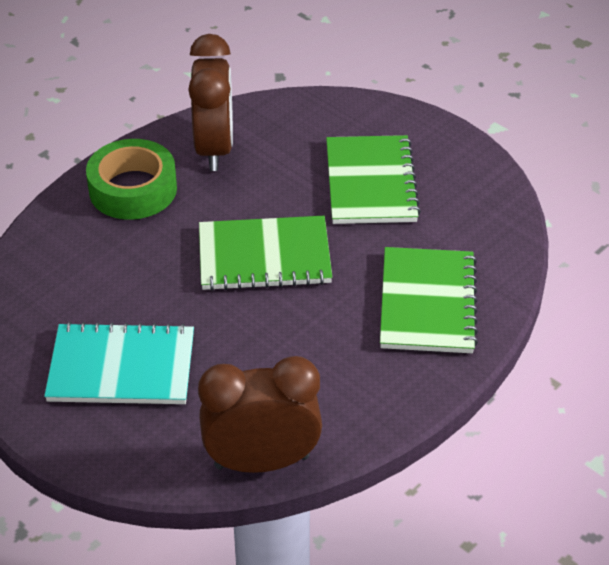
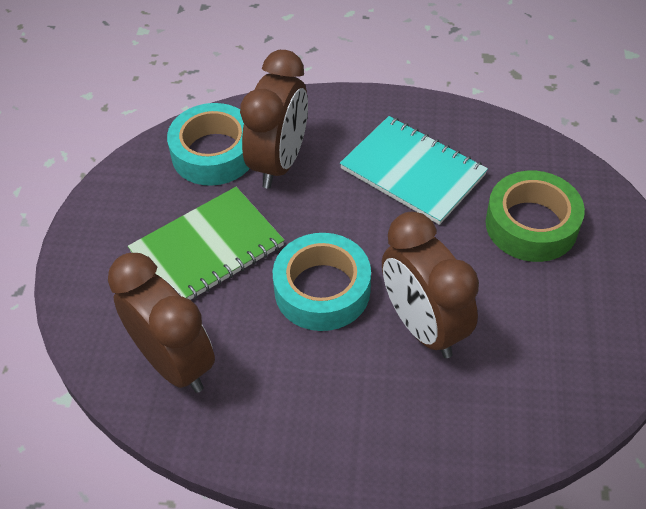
brown clock: [188,34,233,171] [198,356,322,473] = 2 -> [108,253,215,393] [240,50,308,189] [382,212,479,358] = 3
green notebook: [199,216,332,291] [326,135,421,224] [380,247,478,353] = 3 -> [128,187,285,300] = 1
turquoise tape: none = 0 -> [167,103,250,186] [273,233,371,331] = 2

